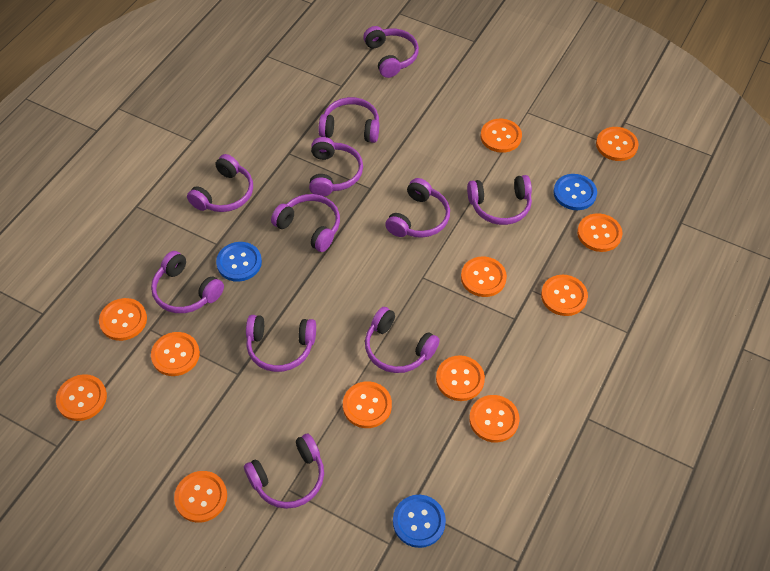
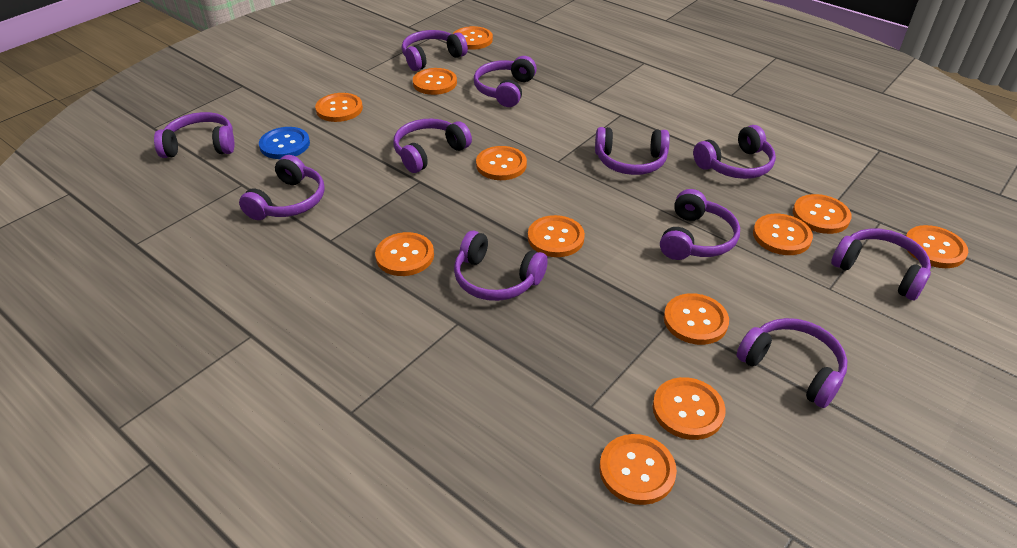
blue button: [216,242,262,282] [393,495,446,548] [554,174,597,210] = 3 -> [259,127,310,159] = 1

